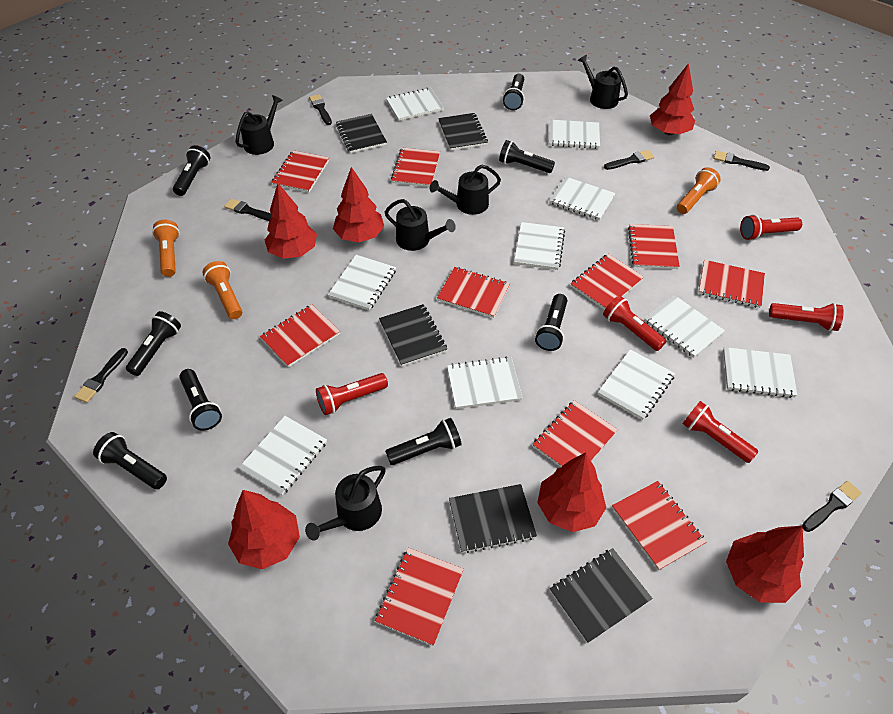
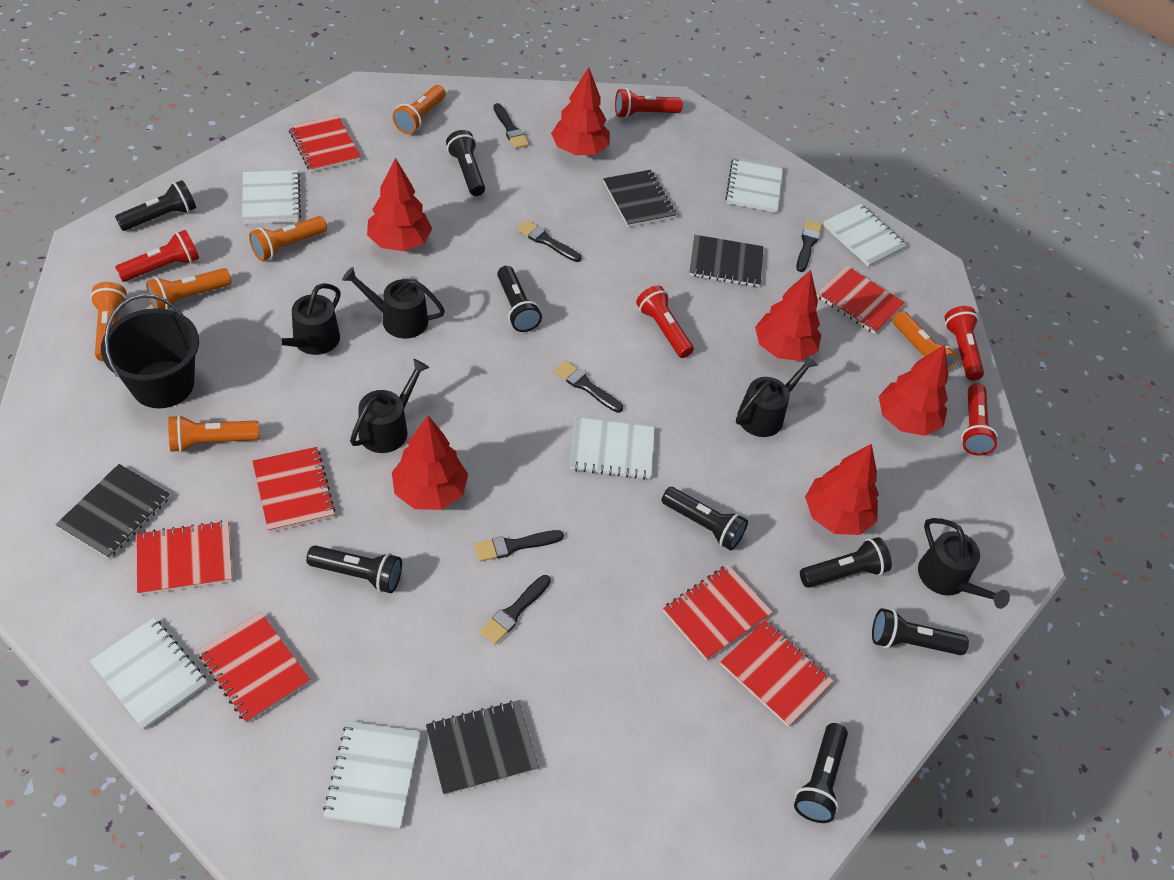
black bucket: none = 0 -> [101,294,199,408] = 1
black notebook: [336,114,387,153] [379,304,447,366] [438,113,488,150] [449,484,537,553] [550,548,653,643] = 5 -> [55,464,170,559] [426,700,539,795] [603,170,676,227] [689,235,764,287] = 4
orange flashlight: [152,220,180,277] [202,261,242,319] [677,167,721,214] = 3 -> [90,282,127,362] [146,268,232,310] [168,415,259,453] [249,216,327,261] [392,85,446,134] [893,311,957,371] = 6
red notebook: [260,304,340,367] [271,150,329,192] [375,548,464,646] [391,148,440,187] [437,267,510,318] [533,400,618,467] [570,254,644,310] [612,481,706,571] [628,224,680,269] [698,260,765,308] = 10 -> [136,520,232,595] [197,612,310,723] [252,447,336,532] [289,115,361,172] [663,564,773,661] [720,620,833,727] [816,265,905,334] = 7
white notebook: [239,416,327,496] [328,255,396,311] [386,88,444,121] [447,357,523,409] [514,222,565,270] [549,120,600,149] [549,177,616,220] [598,349,675,420] [644,295,725,358] [723,347,797,398] = 10 -> [90,618,208,730] [242,170,301,224] [323,721,420,829] [570,417,655,480] [725,157,783,213] [823,204,907,267] = 6

